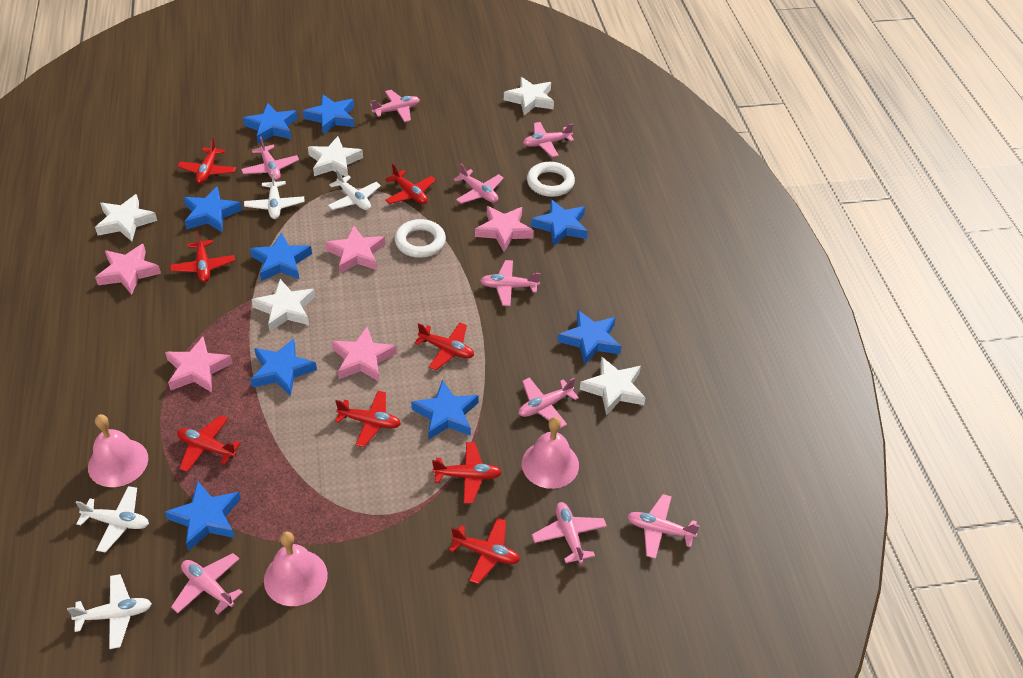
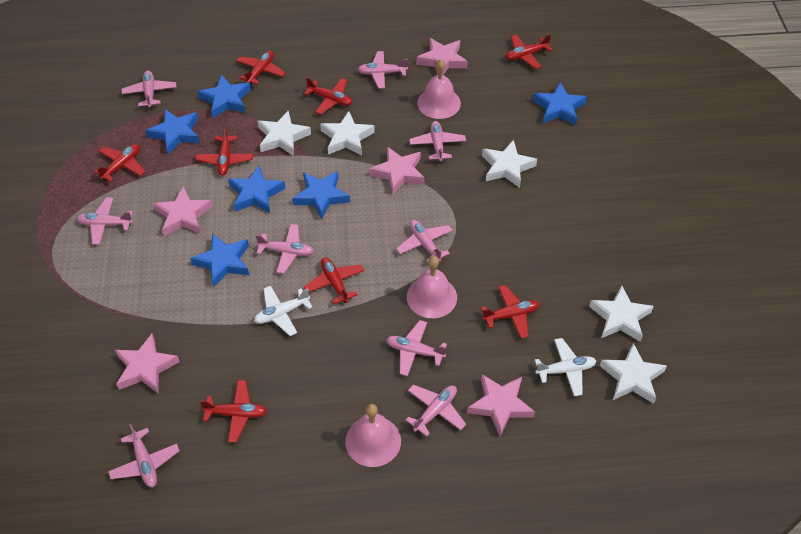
blue star: [165,481,241,551] [183,186,242,232] [243,103,298,144] [250,232,312,281] [250,338,317,396] [303,94,354,134] [411,380,479,440] [531,200,588,246] [558,310,622,365] = 9 -> [145,109,200,154] [190,234,249,288] [197,74,251,118] [228,165,286,213] [292,171,350,219] [533,82,587,125] = 6
white plane: [67,574,152,649] [75,486,149,553] [244,171,305,219] [328,169,381,210] = 4 -> [254,286,312,336] [535,338,596,396] = 2
white ring: [395,219,446,258] [527,162,575,197] = 2 -> none = 0

